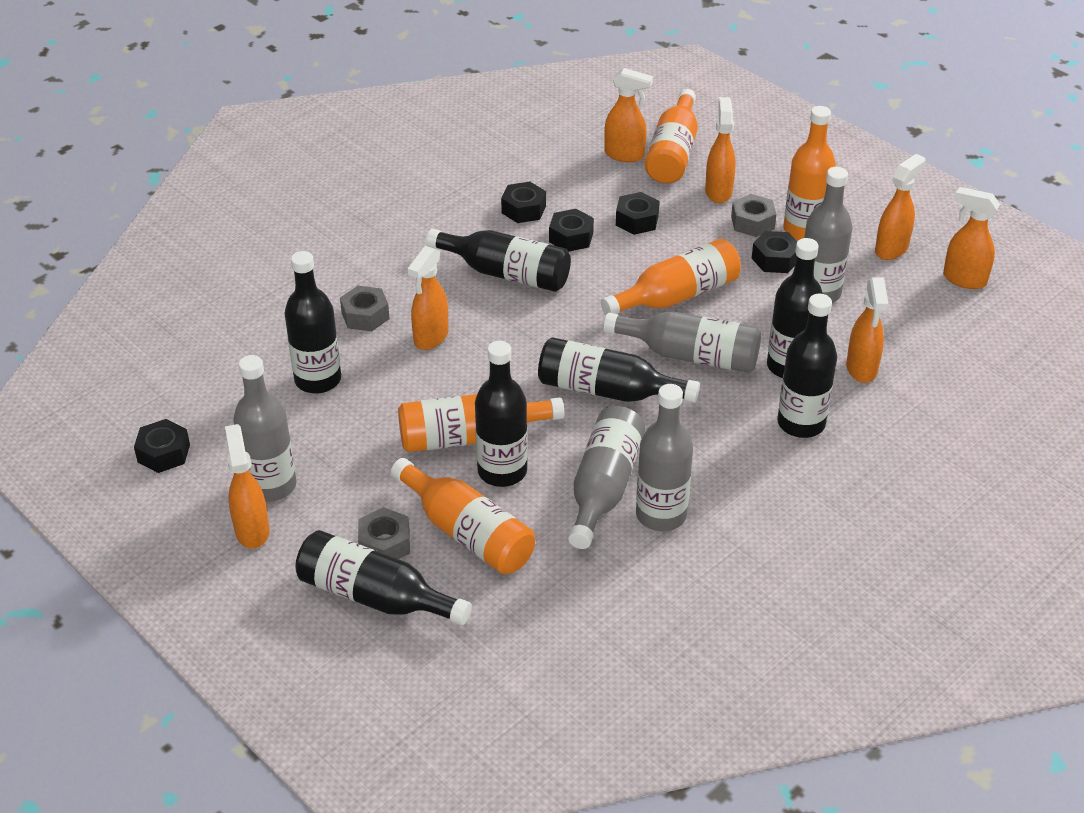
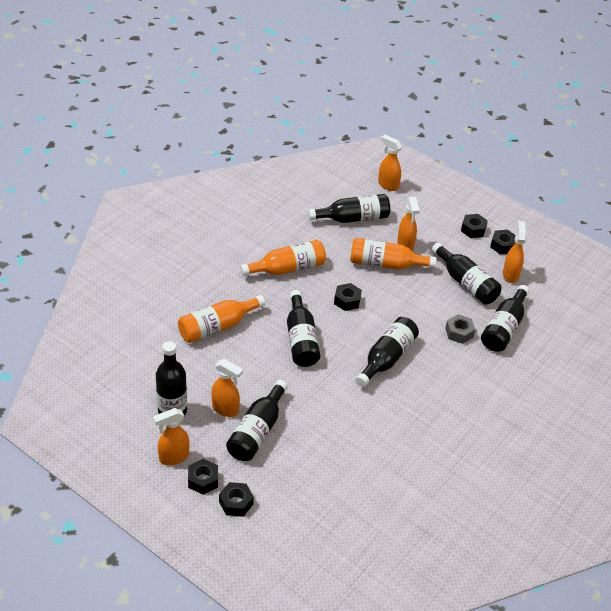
grey bottle: [233,355,296,502] [568,406,646,549] [603,311,761,373] [636,384,693,531] [804,167,853,303] = 5 -> none = 0
grey nut: [340,286,390,331] [358,507,410,559] [731,194,776,237] = 3 -> [445,314,475,344] = 1
orange bottle: [391,458,535,574] [398,394,565,452] [601,238,741,315] [645,89,698,184] [783,106,836,240] = 5 -> [178,295,265,343] [240,240,326,276] [350,238,437,270] = 3
orange spray bottle: [225,424,270,549] [407,246,449,350] [604,68,653,162] [705,97,736,203] [846,277,888,383] [875,154,926,260] [943,187,1000,289] = 7 -> [153,408,189,465] [211,359,243,417] [378,135,402,191] [397,197,420,251] [503,221,527,283] = 5

